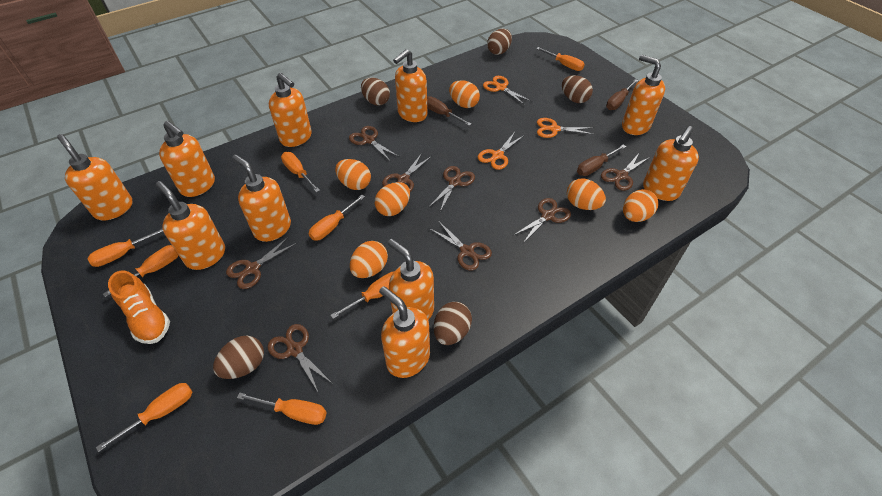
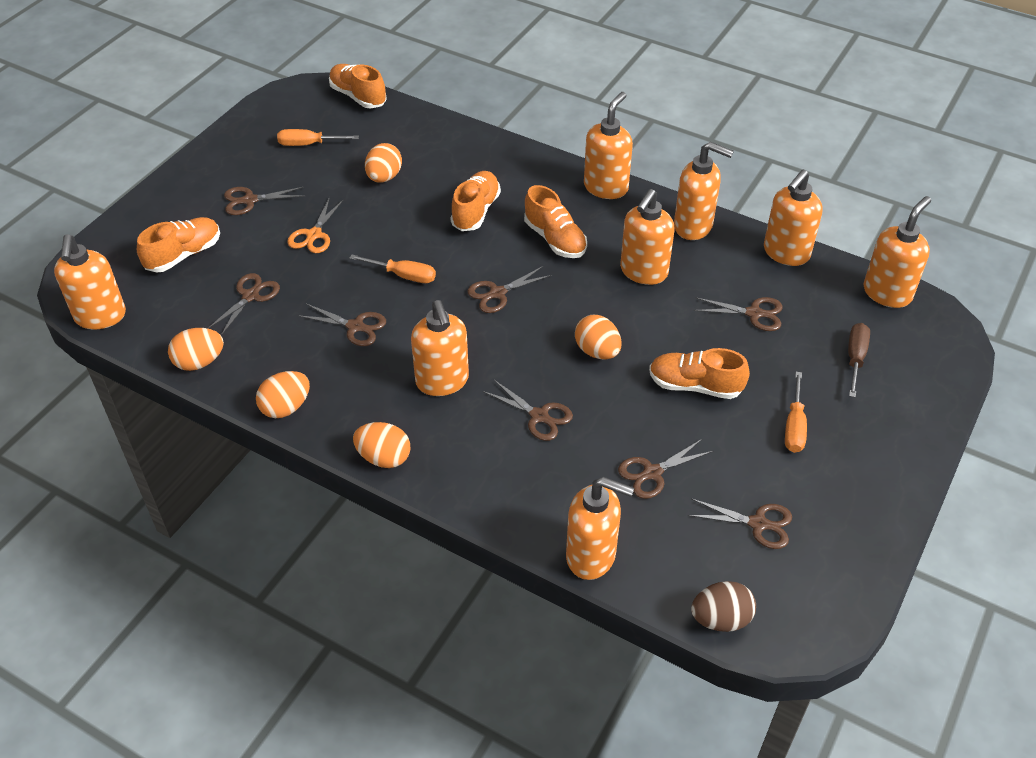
brown egg: [213,336,264,379] [361,78,390,105] [434,302,472,345] [487,29,512,55] [562,75,593,103] = 5 -> [691,581,756,632] = 1
brown screwdriver: [427,96,471,126] [577,144,626,176] [606,79,638,110] = 3 -> [848,323,870,397] = 1
orange egg: [335,159,371,190] [350,241,388,278] [375,182,410,216] [449,80,480,108] [567,178,606,210] [623,189,658,222] = 6 -> [168,328,224,371] [256,371,310,418] [353,422,411,468] [365,143,402,183] [575,315,622,359] = 5
orange scissors: [478,132,525,170] [483,76,532,105] [537,118,595,138] = 3 -> [287,197,344,253] = 1
orange screwdriver: [88,228,163,267] [96,383,193,452] [103,245,179,297] [237,392,327,425] [281,152,320,193] [309,195,365,241] [330,272,394,319] [536,47,585,71] = 8 -> [277,129,359,146] [349,254,436,283] [785,372,807,453] = 3
orange shoe: [108,270,170,344] = 1 -> [137,217,220,272] [329,64,387,108] [451,171,501,231] [524,185,587,258] [649,348,750,399] = 5
orange soap dispenser: [57,134,132,221] [156,181,225,270] [159,121,215,197] [232,155,291,242] [269,73,312,147] [379,286,430,378] [388,239,434,320] [393,49,427,122] [622,55,665,135] [643,126,699,201] = 10 -> [54,234,126,329] [411,300,469,396] [566,477,634,580] [584,92,633,199] [620,189,674,285] [674,142,734,240] [764,170,823,266] [864,196,931,308] = 8

